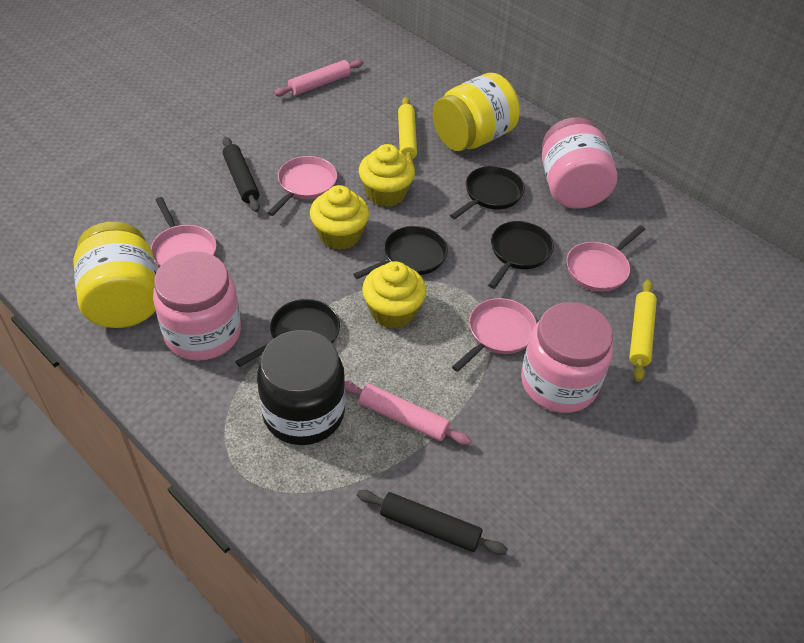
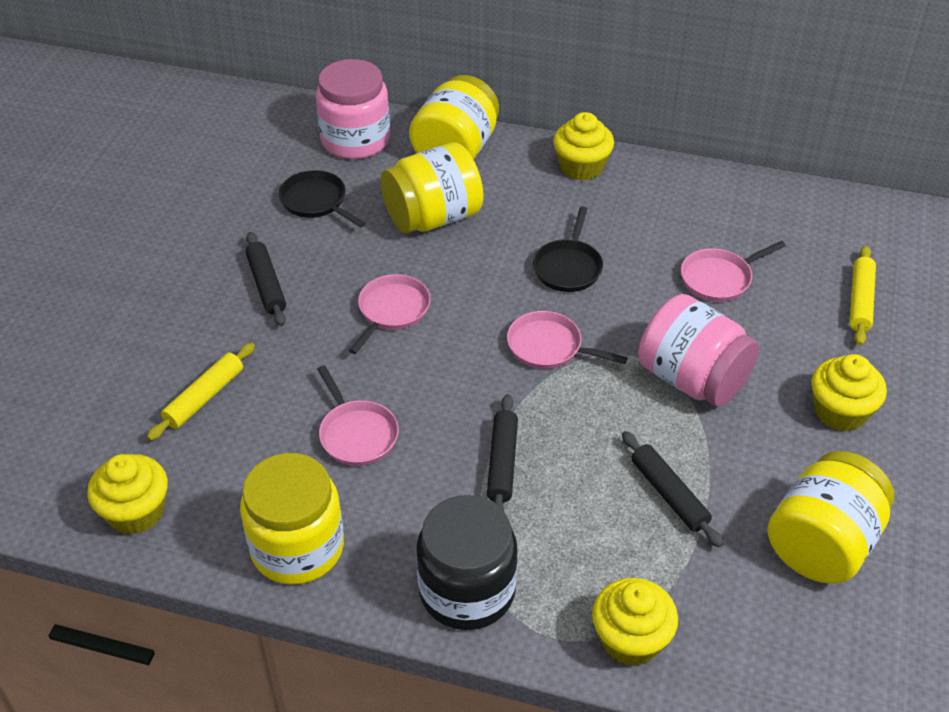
black pan: [235,299,340,367] [353,226,448,279] [450,166,525,219] [488,221,554,289] = 4 -> [279,170,366,228] [533,207,603,292] = 2
black rolling pin: [223,137,260,212] [357,490,508,555] = 2 -> [245,232,286,326] [487,394,518,512] [622,431,723,548] = 3
pink jar: [153,251,241,361] [521,302,613,413] [542,117,617,209] = 3 -> [316,59,390,159] [638,294,759,407] = 2
pink rolling pin: [274,59,363,97] [345,380,471,445] = 2 -> none = 0
yellow cupcake: [310,185,369,250] [359,144,415,207] [362,261,426,329] = 3 -> [87,454,168,535] [553,112,614,181] [592,578,678,666] [811,354,887,431] = 4
yellow jar: [74,222,157,328] [432,73,520,151] = 2 -> [240,453,344,585] [381,142,483,234] [409,75,499,160] [767,451,894,584] = 4

